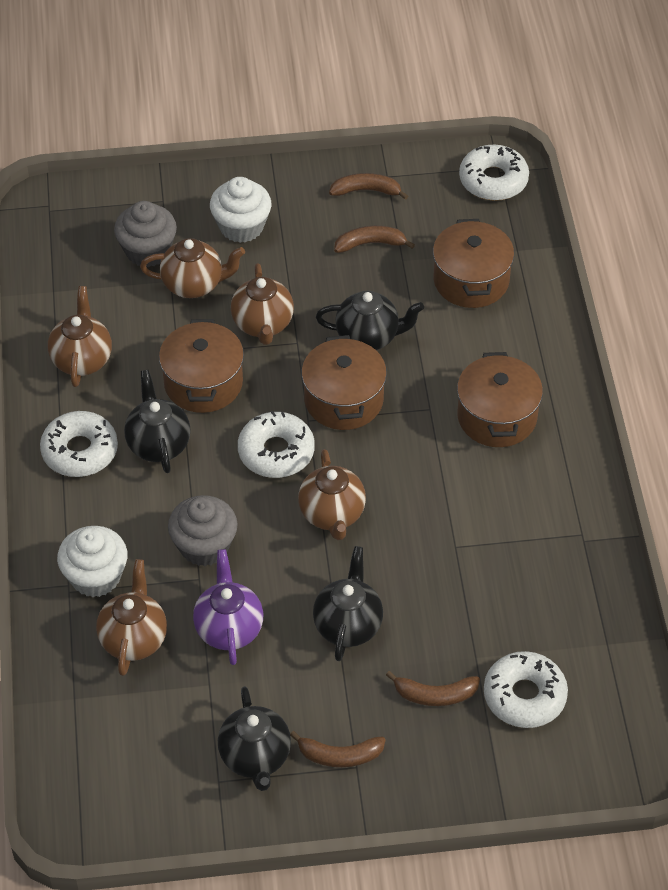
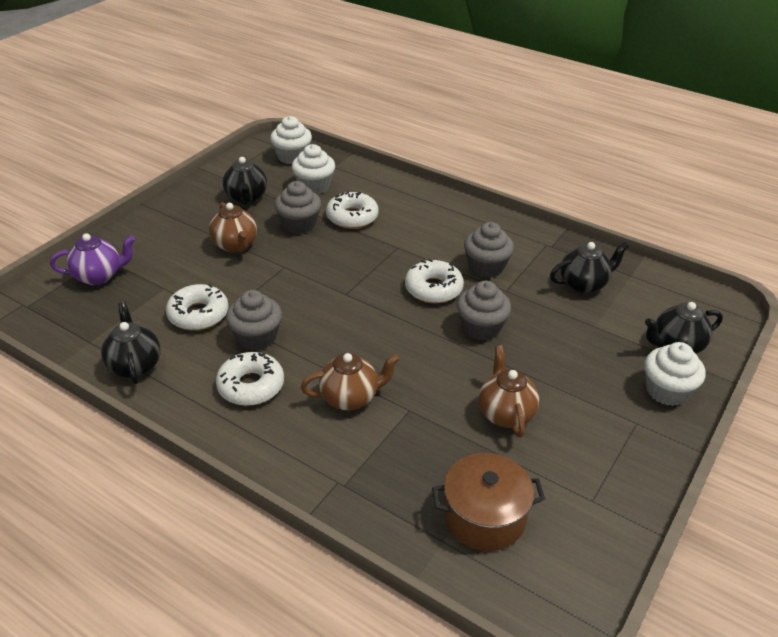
brown banana: [290,731,386,767] [329,173,408,200] [334,226,415,253] [386,671,480,706] = 4 -> none = 0
brown pot: [159,319,244,413] [301,335,387,430] [433,219,514,308] [457,352,543,447] = 4 -> [432,453,545,551] = 1
brown teapot: [48,286,112,387] [96,559,167,676] [140,238,245,298] [231,263,294,345] [298,449,366,540] = 5 -> [209,202,257,253] [301,353,400,410] [479,345,539,437] = 3
grey cupcake: [114,201,177,267] [168,495,238,566] = 2 -> [226,290,282,351] [274,181,321,234] [457,281,511,340] [464,222,514,278] = 4
white cupcake: [57,526,128,597] [210,177,272,243] = 2 -> [270,116,312,164] [292,144,335,194] [644,342,705,406] = 3

